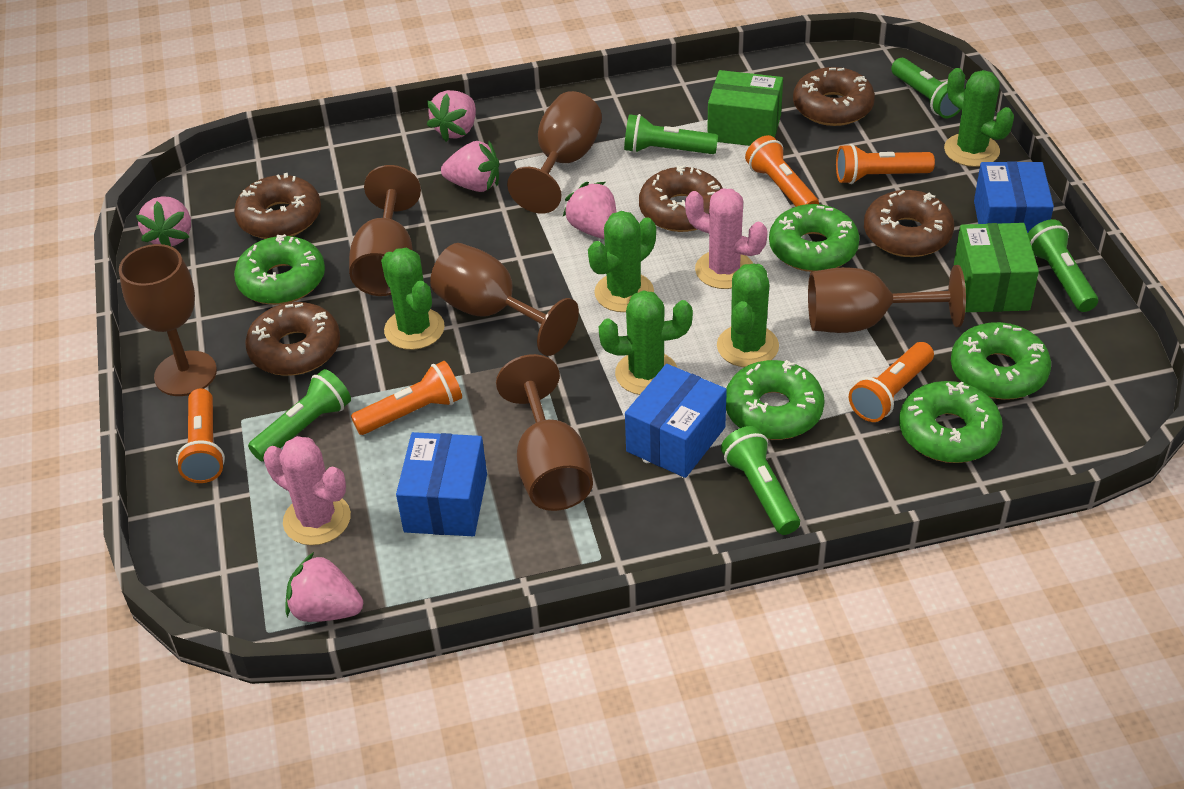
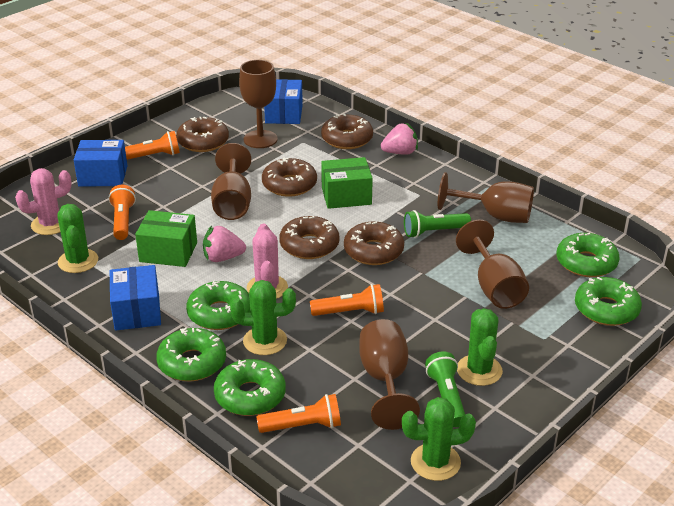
brown goblet: [119,244,217,396] [349,165,421,296] [430,243,579,356] [496,354,593,511] [507,91,602,213] [808,265,966,333] = 6 -> [211,143,251,220] [239,60,278,148] [359,319,420,430] [438,172,534,223] [456,220,529,309] = 5
green cactus: [381,248,445,350] [588,211,656,312] [599,290,693,395] [717,264,779,367] [944,68,1014,167] = 5 -> [57,204,98,273] [230,280,296,355] [402,397,476,481] [457,308,503,386] = 4
green flashlight: [248,369,351,461] [624,114,718,154] [721,426,800,535] [891,58,965,118] [1028,219,1098,312] = 5 -> [404,210,471,238] [425,351,465,427] = 2
orange flashlight: [176,388,225,483] [351,361,462,435] [745,135,819,207] [836,144,935,184] [849,342,934,422] = 5 -> [108,185,136,240] [125,131,180,160] [256,394,341,433] [310,284,384,316] = 4
pink strawberry: [136,196,191,246] [285,552,363,622] [427,90,476,142] [441,141,499,192] [563,182,616,239] = 5 -> [203,225,246,262] [381,123,418,155] = 2

